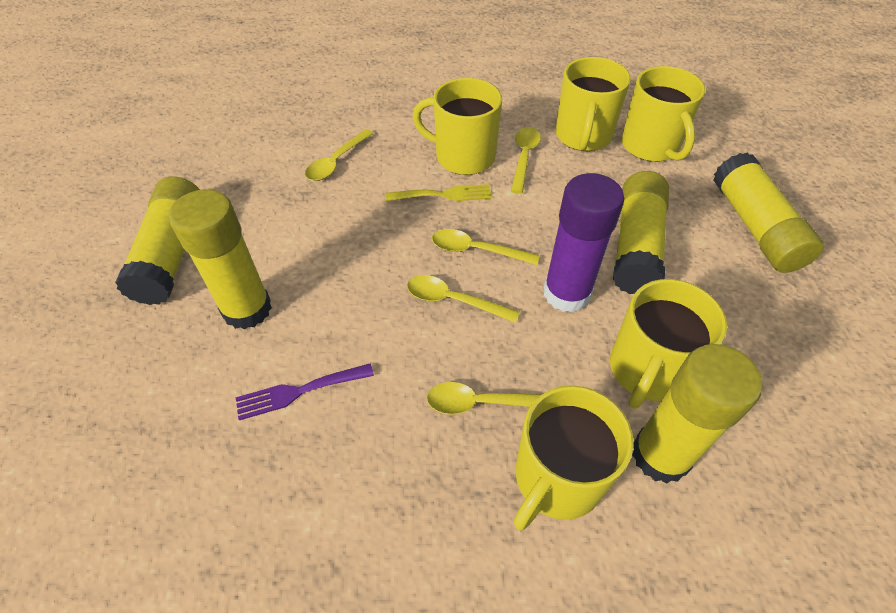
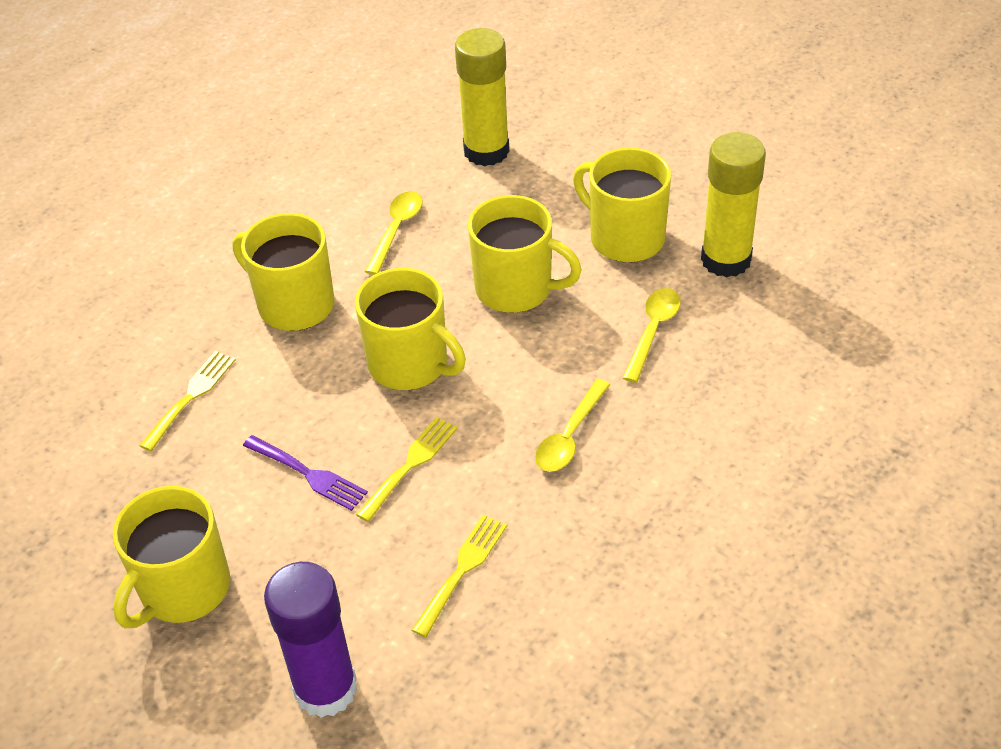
yellow fork: [385,184,492,201] = 1 -> [139,351,236,451] [356,417,458,522] [412,514,507,637] = 3
yellow glue stick: [115,176,200,305] [169,189,272,330] [613,171,669,294] [632,344,762,484] [713,152,824,273] = 5 -> [455,28,510,166] [701,132,766,278] = 2
yellow spoon: [305,129,374,181] [407,275,520,323] [427,382,541,415] [432,229,540,265] [511,127,541,194] = 5 -> [365,191,422,275] [535,379,610,472] [623,288,681,383] = 3

